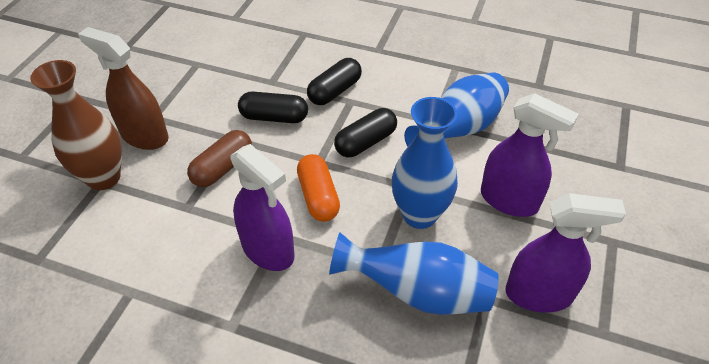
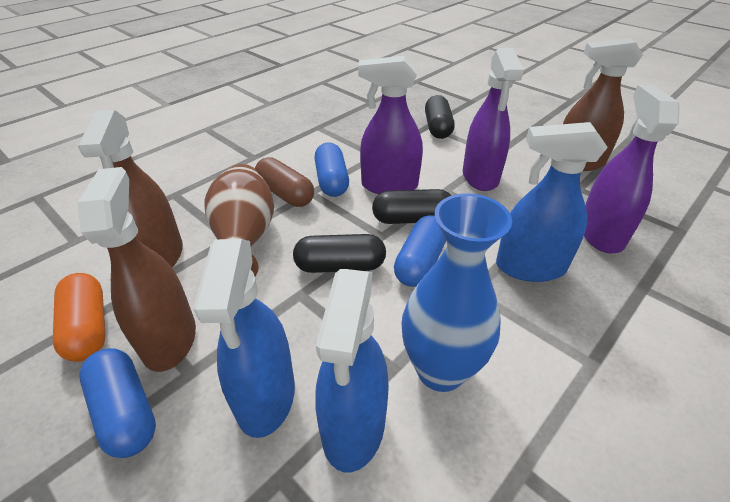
blue capsule: none = 0 -> [80,348,156,458] [314,143,349,197] [394,215,446,287] = 3
blue spray bottle: none = 0 -> [193,239,295,438] [315,269,389,472] [496,122,608,282] = 3
blue vase: [329,232,499,315] [392,97,458,229] [404,72,509,146] = 3 -> [402,193,512,392] = 1
brown spray bottle: [78,27,169,150] = 1 -> [77,167,196,372] [78,110,183,267] [563,38,643,171] = 3

